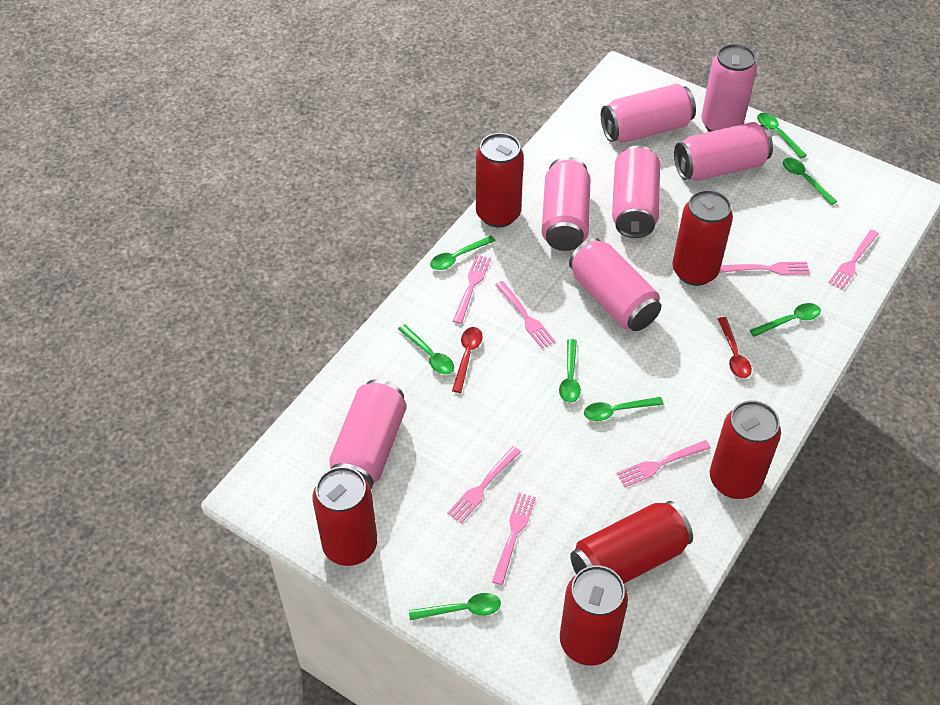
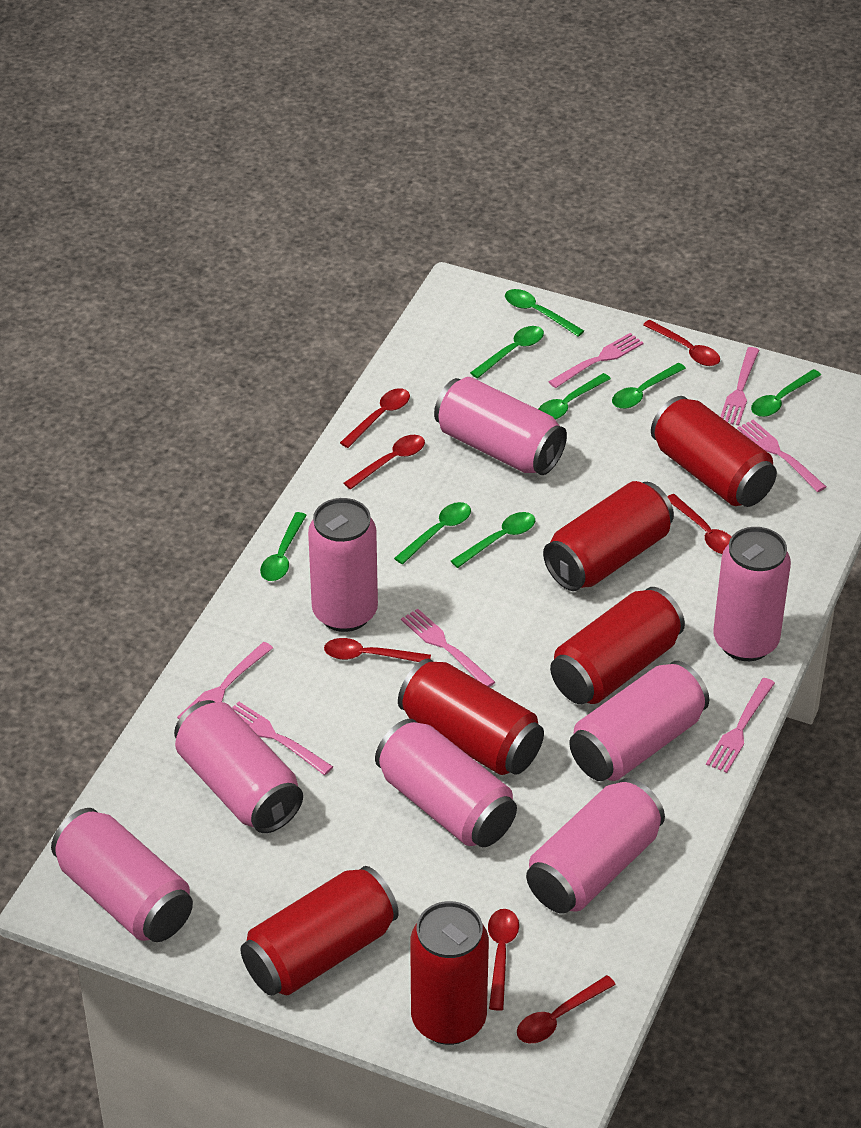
pink can: [330,379,407,489] [542,157,591,251] [569,238,661,331] [601,84,696,143] [612,145,660,238] [674,122,773,181] [701,44,757,132] = 7 -> [51,808,193,942] [174,700,303,833] [308,498,378,632] [375,719,517,847] [434,377,567,475] [526,778,665,914] [569,661,709,781] [713,527,791,661] = 8
red spoon: [452,327,483,393] [718,317,752,378] = 2 -> [324,638,431,662] [340,388,410,448] [344,435,425,489] [488,909,519,1011] [517,975,616,1043] [643,320,720,366] [667,494,731,554] = 7

